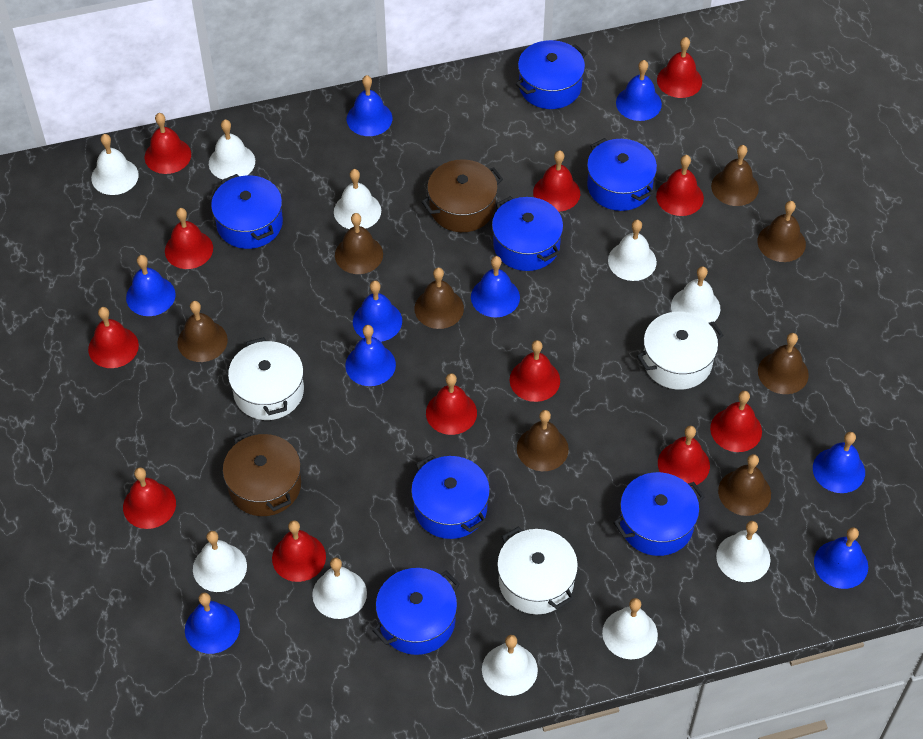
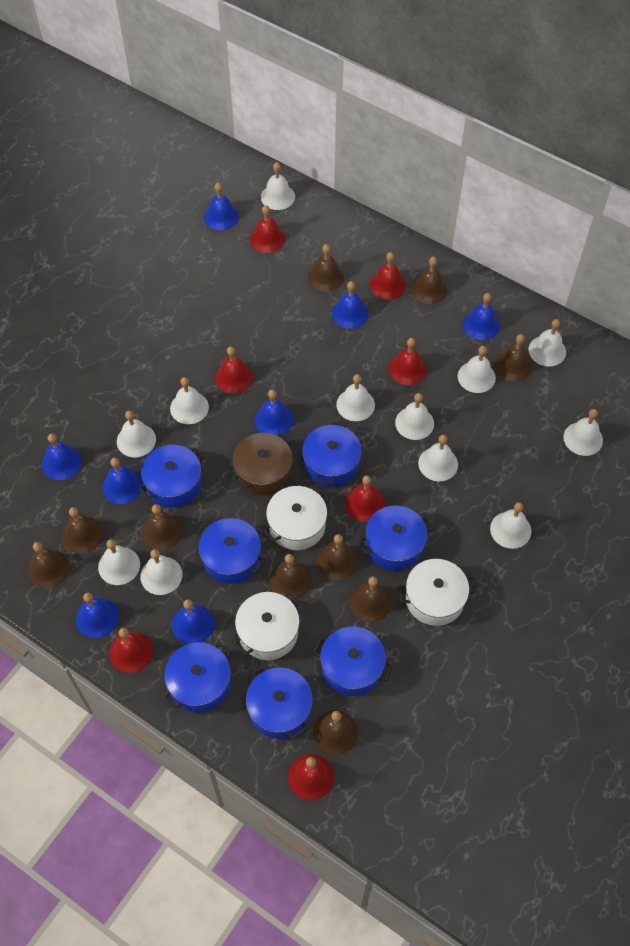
blue bell: [126,255,176,316] [185,592,240,654] [345,325,396,386] [347,75,392,136] [353,281,402,342] [471,256,520,317] [616,60,662,121] [813,432,865,493] [814,527,868,589] = 9 -> [42,433,82,480] [76,593,119,638] [102,458,143,504] [172,599,215,644] [204,183,239,230] [254,390,293,435] [332,281,368,329] [463,293,500,340] = 8
brown bell: [177,301,228,362] [335,213,383,274] [414,267,464,329] [517,410,569,471] [711,145,759,206] [718,454,771,516] [757,201,806,262] [758,333,809,394] = 8 -> [27,542,70,588] [62,507,104,554] [142,504,183,551] [269,554,311,600] [308,244,344,292] [313,710,358,755] [316,534,358,580] [349,576,392,622] [411,256,447,304] [494,334,532,381] = 10
brown pot: [223,431,301,516] [421,159,503,232] = 2 -> [233,433,292,495] = 1
red bell: [88,307,139,368] [123,467,176,529] [145,113,191,174] [165,208,213,269] [272,520,326,582] [426,373,477,435] [510,340,560,402] [533,150,580,212] [656,155,704,216] [657,37,702,98] [658,426,710,487] [710,391,762,452] = 12 -> [110,628,153,673] [215,346,253,394] [250,205,285,253] [288,754,334,800] [344,475,385,522] [370,252,406,300] [389,338,427,385] = 7
white bell: [91,134,139,195] [193,531,247,592] [209,119,255,179] [312,558,367,619] [334,169,381,229] [482,635,538,696] [602,598,658,659] [608,220,657,281] [671,266,720,323] [716,521,771,582] = 10 -> [98,539,140,585] [117,411,156,457] [140,549,182,595] [170,377,209,424] [261,162,295,210] [336,374,375,421] [395,393,434,440] [418,435,458,481] [458,346,496,393] [490,502,531,549] [529,319,566,366] [563,409,603,456] = 12

